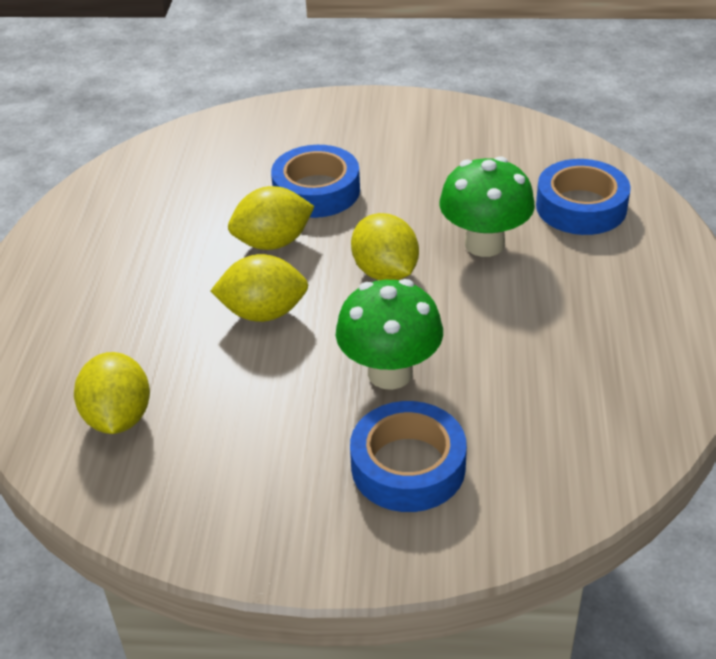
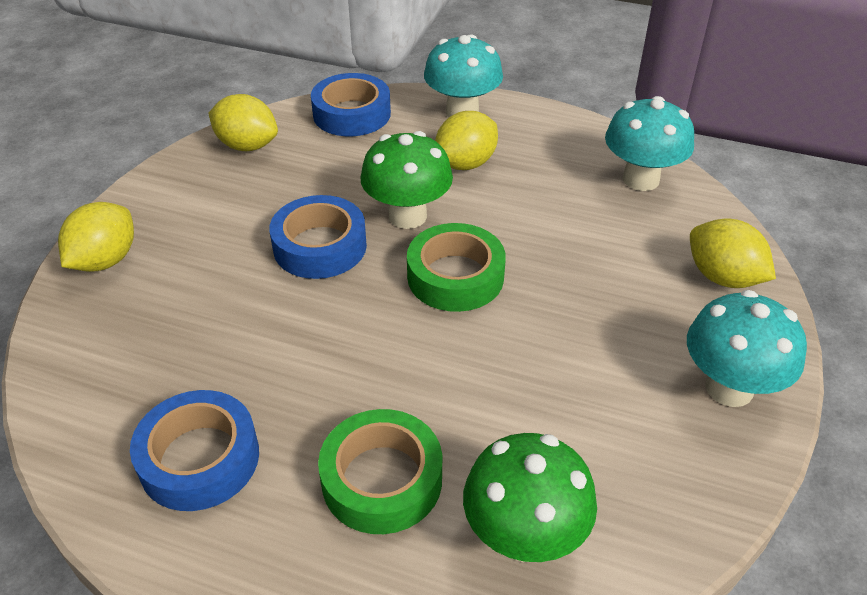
green tape: none = 0 -> [318,409,442,534] [407,223,506,312] = 2
turquoise mushroom: none = 0 -> [424,34,503,117] [605,96,694,191] [687,290,807,407] = 3

